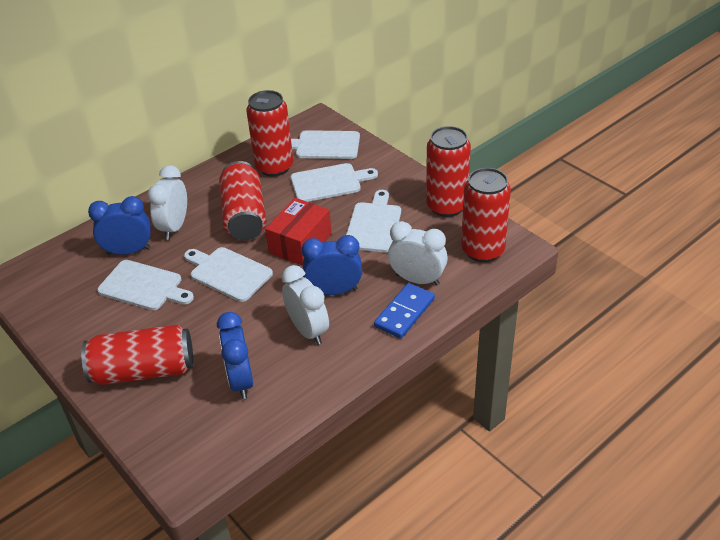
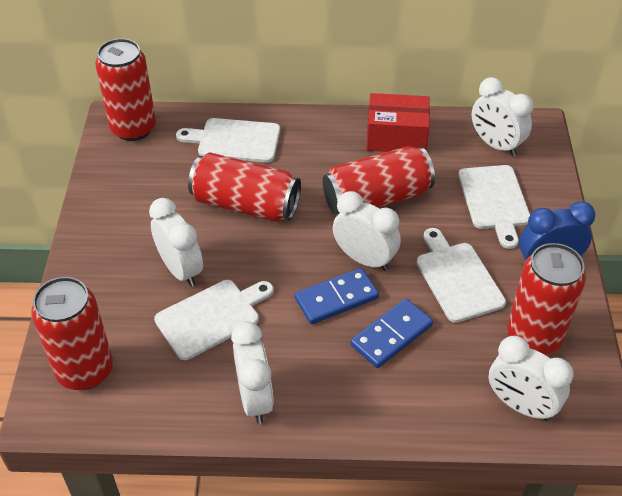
blue clock: [88,196,151,255] [217,312,253,399] [301,235,362,295] = 3 -> [519,201,595,268] = 1
blue domino: [374,283,435,339] = 1 -> [295,268,379,324] [351,298,433,368] = 2
white clock: [148,165,187,240] [282,265,329,345] [388,221,448,286] = 3 -> [149,198,203,287] [231,321,274,424] [333,191,401,271] [472,77,533,156] [489,336,574,421] = 5
white cutting board: [97,260,194,310] [184,247,273,302] [291,130,360,159] [291,163,378,202] [346,190,401,252] = 5 -> [154,280,274,360] [176,118,280,163] [416,228,506,323] [458,165,530,249] = 4

